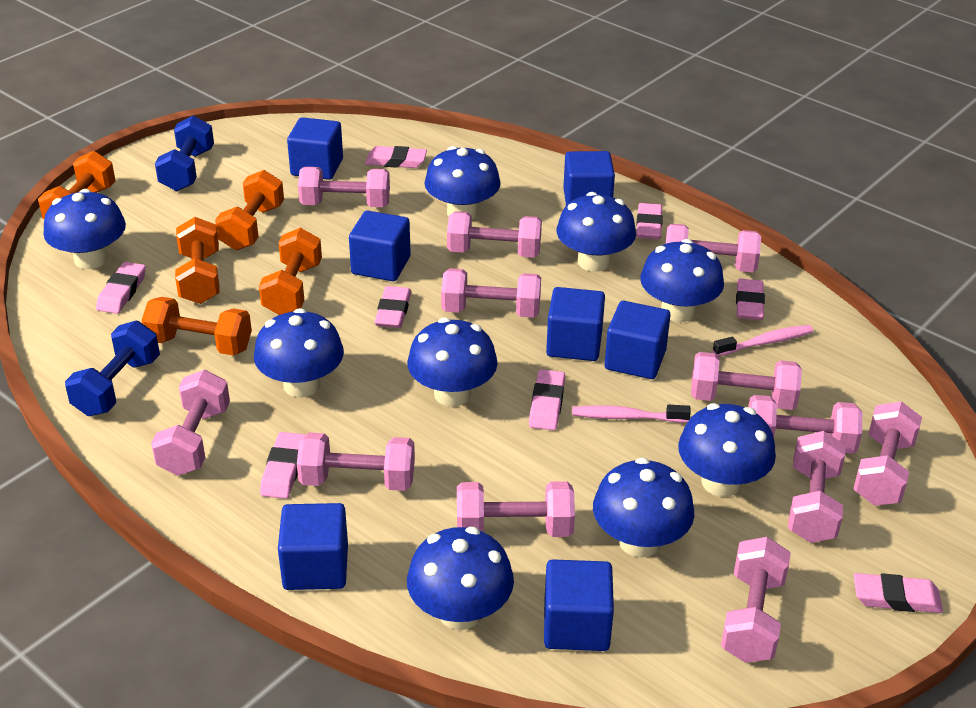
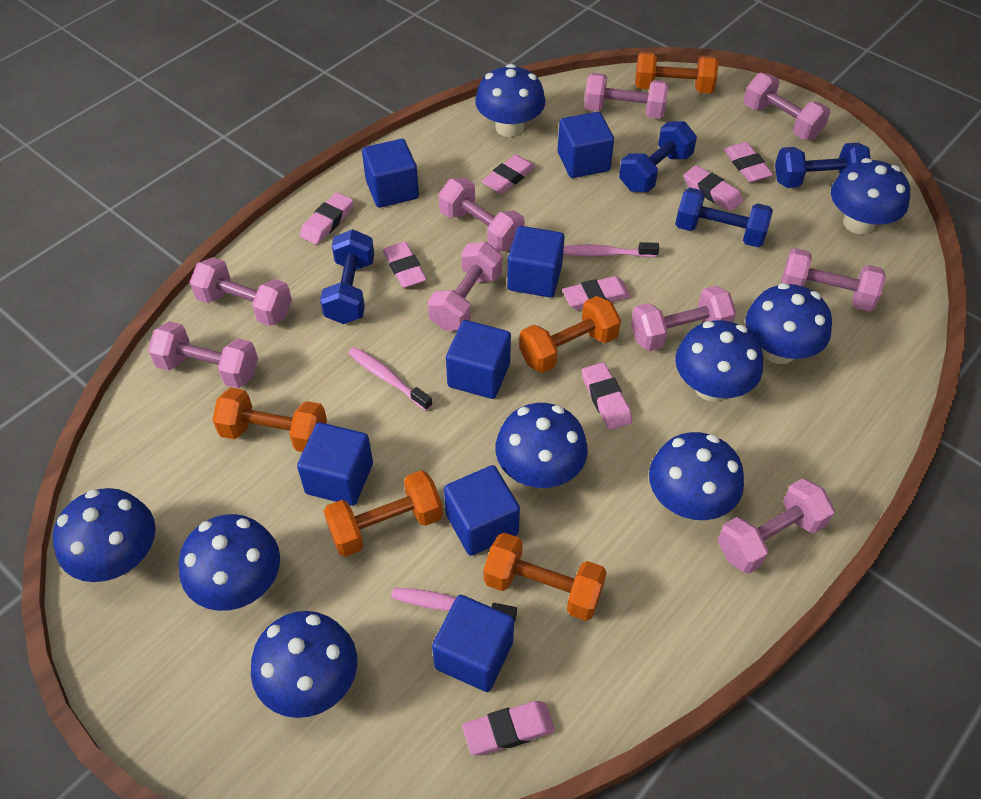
blue dumbbell: [65,321,160,416] [155,116,214,191] = 2 -> [320,229,374,324] [619,121,697,192] [675,188,773,247] [775,143,871,188] = 4
pink dumbbell: [151,370,230,476] [297,433,415,491] [298,167,390,207] [441,268,541,318] [447,211,542,258] [457,481,575,537] [665,223,761,272] [691,352,802,410] [721,537,791,663] [748,395,862,454] [788,431,846,543] [853,401,922,506] = 12 -> [148,321,258,388] [190,257,292,326] [428,242,502,331] [438,178,525,252] [584,73,669,119] [631,286,736,351] [718,479,835,574] [744,73,830,140] [781,248,886,311] = 9
pink toothbrush: [572,405,691,423] [713,325,813,356] = 2 -> [348,347,433,411] [391,588,517,622] [563,242,659,257] = 3

